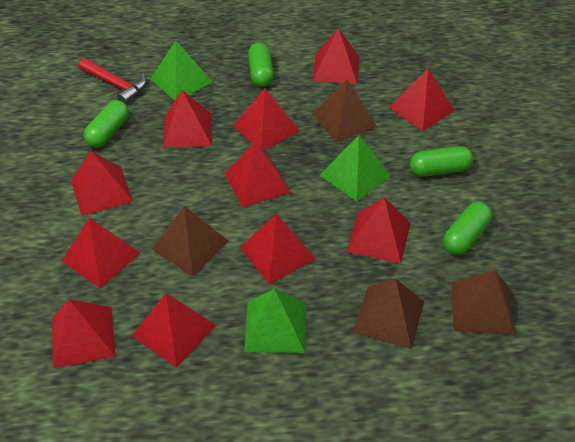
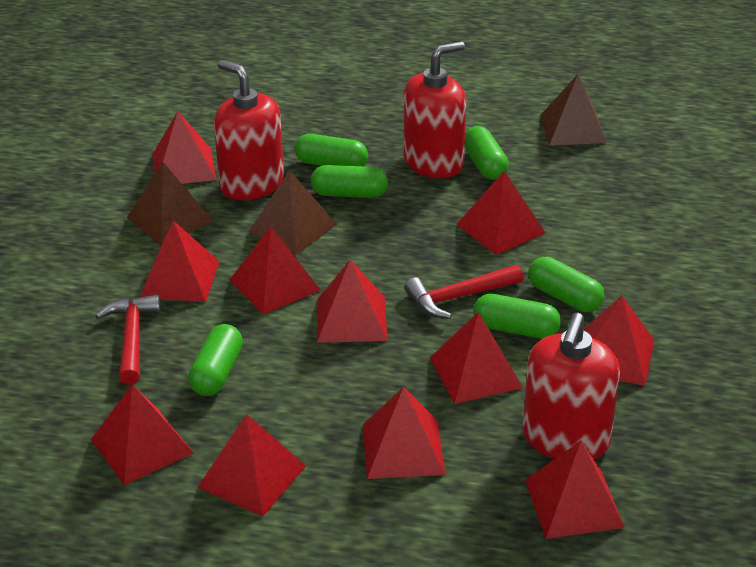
brown pyramid: [152,206,229,276] [313,80,377,142] [353,278,424,349] [451,270,515,335] = 4 -> [127,162,213,245] [249,170,337,254] [540,74,607,146] = 3
green capsule: [84,100,129,148] [248,42,274,87] [410,146,473,177] [443,202,492,255] = 4 -> [188,324,243,396] [295,134,368,166] [311,165,388,198] [465,126,509,180] [473,294,561,339] [528,257,605,312] = 6
green pyramid: [151,41,213,100] [244,289,306,353] [320,135,391,202] = 3 -> none = 0
red hammer: [79,58,147,105] = 1 -> [96,294,161,385] [404,265,523,319] = 2
red soap dispenser: none = 0 -> [214,60,284,200] [404,41,466,178] [523,313,620,459] = 3

